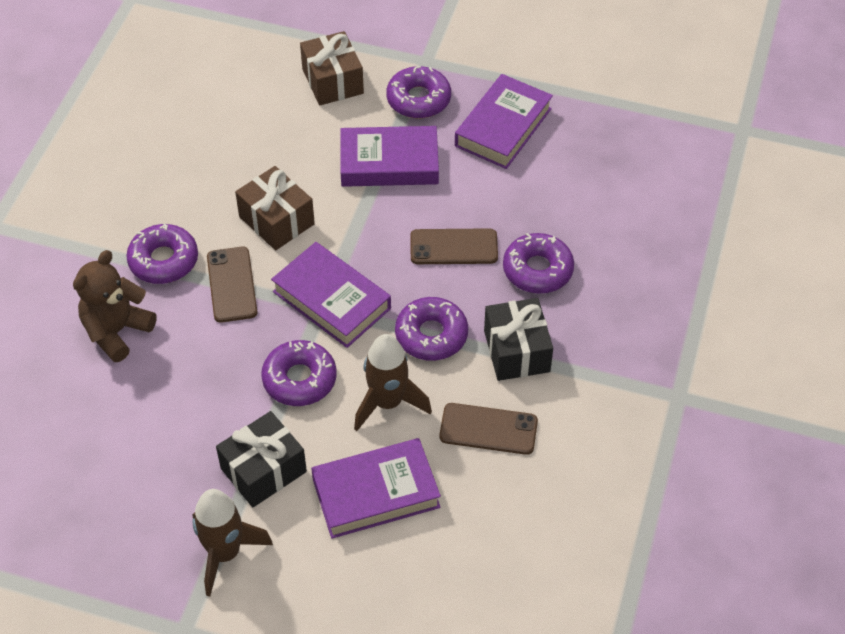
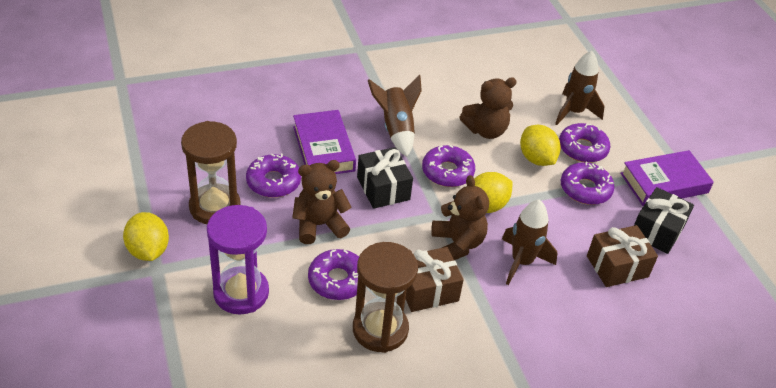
brown hourglass: none = 0 -> [181,121,241,224] [353,242,418,353] = 2
brown phone: [207,247,258,323] [410,228,498,264] [439,403,538,455] = 3 -> none = 0
brown rocket: [192,489,273,596] [354,334,432,431] = 2 -> [368,75,422,157] [502,199,557,285] [555,51,605,125] = 3
brown teddy bear: [73,250,156,362] = 1 -> [292,160,352,244] [431,175,489,260] [460,77,517,139] = 3
purple book: [271,242,391,348] [311,438,441,539] [340,126,439,187] [455,74,553,169] = 4 -> [293,110,356,174] [620,150,714,206] = 2
purple hourglass: none = 0 -> [207,205,269,314] = 1
yellow lemon: none = 0 -> [123,212,169,261] [474,172,513,213] [520,125,561,166] = 3

